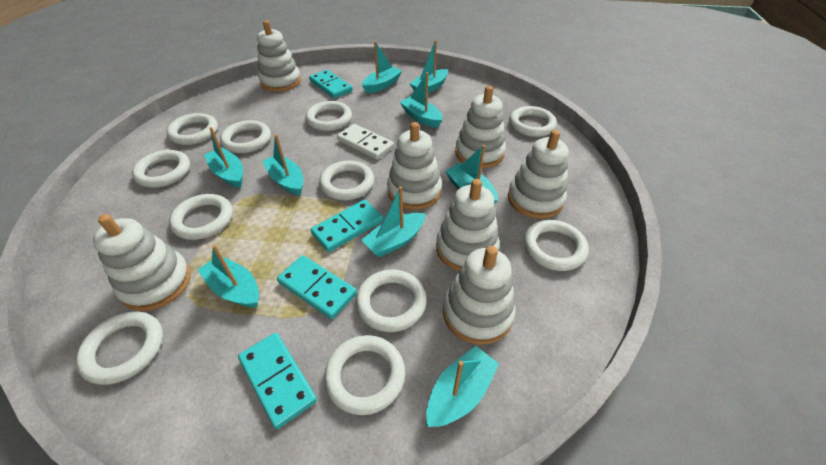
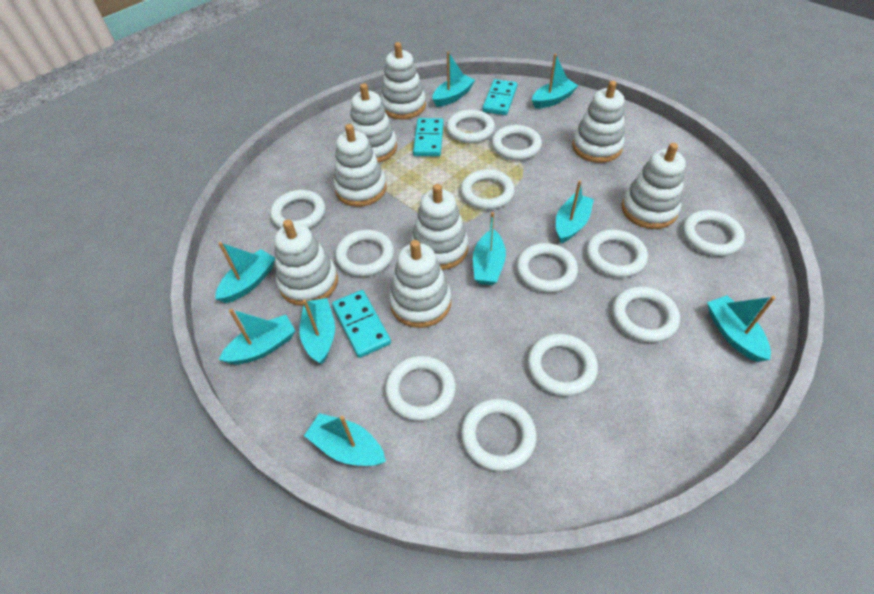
turquoise domino: [238,333,317,429] [277,255,357,319] [309,70,353,98] [311,200,383,252] = 4 -> [332,290,391,358] [413,118,444,156] [482,79,517,115] = 3
white domino: [337,124,394,160] = 1 -> none = 0
white ring: [76,311,163,385] [132,150,190,188] [166,113,218,145] [169,194,233,240] [220,120,271,153] [305,101,352,131] [319,161,374,200] [324,335,405,415] [356,269,427,332] [509,106,557,137] [524,220,589,271] = 11 -> [270,190,325,229] [335,230,394,277] [385,356,456,421] [446,110,495,143] [460,169,515,210] [461,398,537,471] [491,125,542,160] [516,243,578,293] [527,334,598,396] [586,230,648,278] [612,286,680,343] [682,210,745,256] = 12
white stacking toy: [93,214,191,311] [257,20,301,92] [387,122,442,210] [436,179,499,271] [443,246,515,345] [455,86,506,169] [508,130,569,219] = 7 -> [274,219,338,306] [333,124,386,207] [349,83,397,163] [381,42,426,120] [389,240,451,328] [411,184,469,270] [572,81,625,163] [621,143,686,229] = 8

